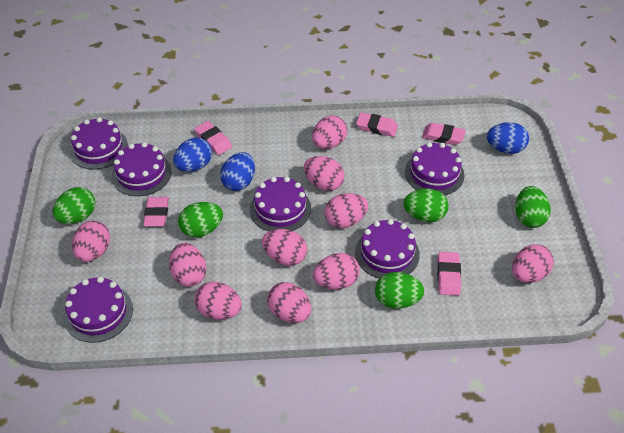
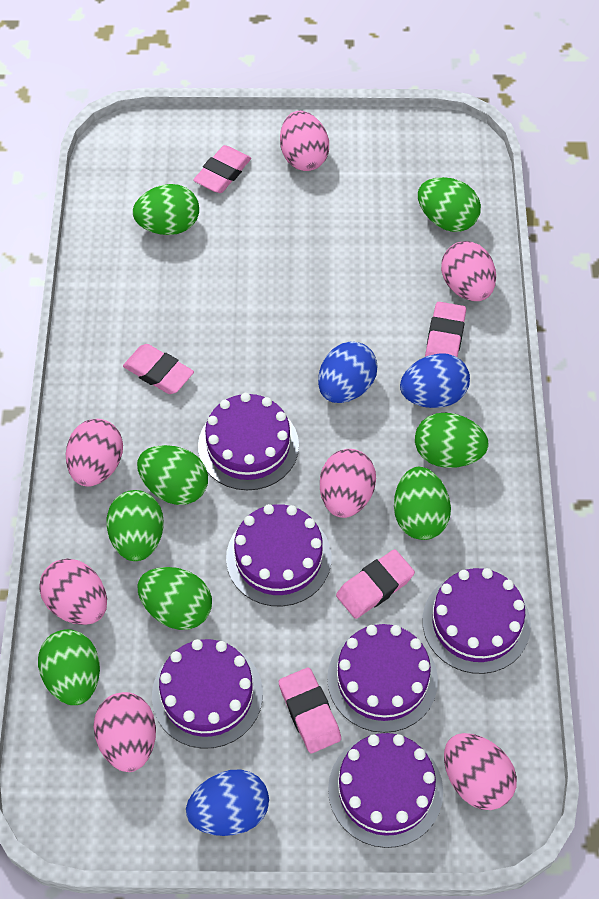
green egg: [53,187,95,224] [178,202,223,238] [375,272,424,309] [403,188,449,222] [515,186,551,228] = 5 -> [38,629,100,705] [106,490,164,561] [133,184,199,235] [137,445,208,505] [138,567,212,630] [394,467,451,540] [415,413,488,468] [418,177,481,232] = 8
pink egg: [72,221,110,262] [169,243,206,287] [194,282,242,320] [262,229,307,266] [267,282,311,323] [304,156,345,191] [312,116,347,149] [313,253,360,290] [324,193,368,228] [512,244,554,283] = 10 -> [39,559,107,625] [66,419,123,487] [94,692,156,772] [280,111,329,171] [320,449,376,518] [441,241,496,301] [444,733,517,810] = 7

